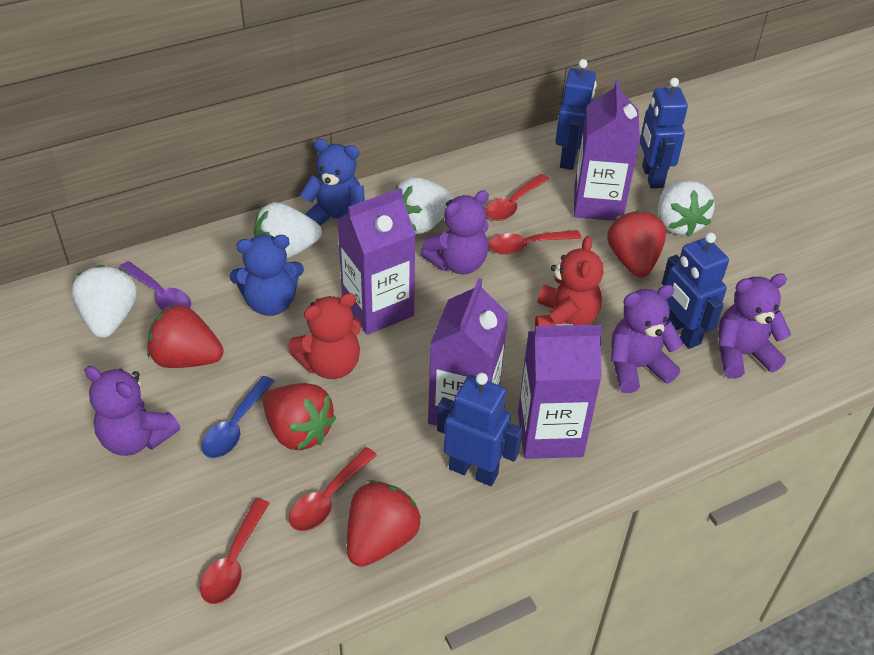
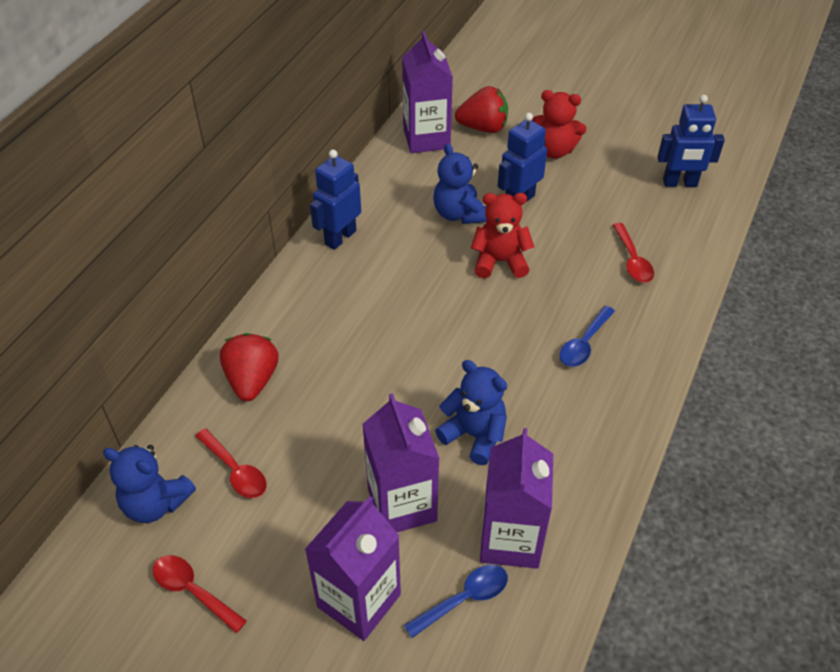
blue robot: [437,373,522,486] [555,59,597,170] [640,78,688,189] [662,232,729,349] = 4 -> [310,150,361,250] [498,113,547,206] [657,95,725,187] = 3
blue spoon: [201,376,274,458] = 1 -> [404,565,508,638] [560,306,615,367] = 2
blue teddy bear: [230,235,304,316] [300,139,365,226] = 2 -> [103,445,196,523] [433,143,487,224] [435,360,507,465] = 3
purple spoon: [119,261,191,311] = 1 -> none = 0
purple teddy bear: [84,366,180,456] [421,190,489,274] [611,285,683,393] [718,274,791,379] = 4 -> none = 0
red spoon: [200,498,269,604] [289,447,377,531] [485,174,549,221] [488,230,581,255] = 4 -> [153,555,247,633] [195,428,266,498] [613,223,654,283] = 3
red strawberry: [147,304,224,368] [263,383,336,450] [347,480,421,567] [607,210,666,277] = 4 -> [220,333,279,401] [455,86,508,133] = 2
white strawberry: [72,265,137,338] [254,202,322,258] [395,177,454,234] [658,180,715,237] = 4 -> none = 0

